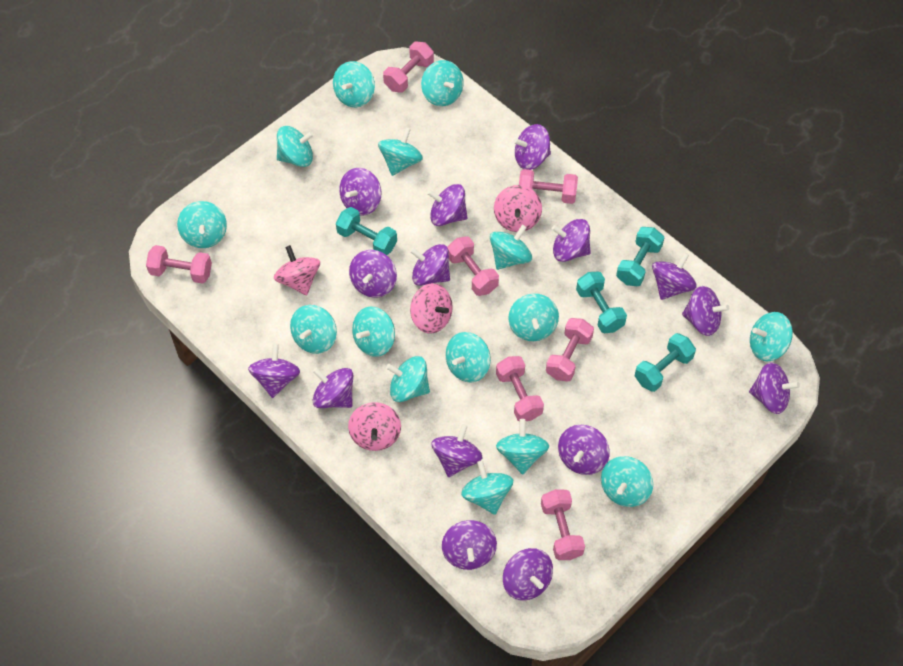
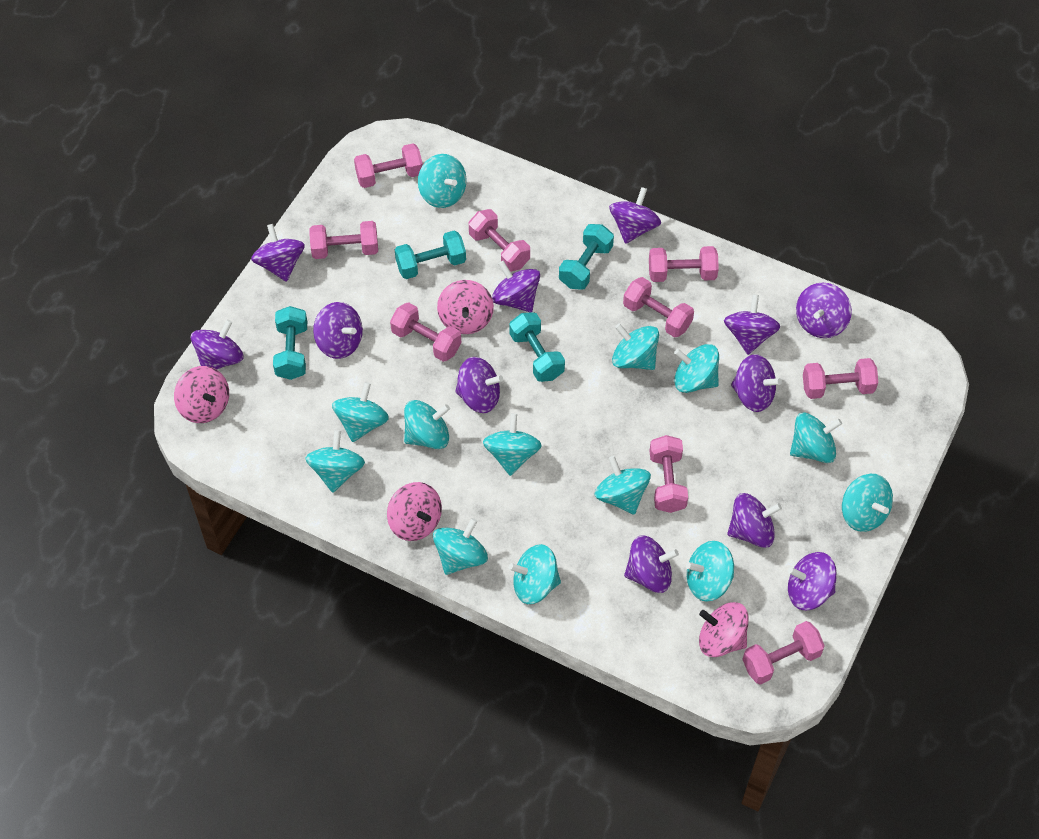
pink dumbbell: [146,245,212,284] [383,42,434,93] [447,236,499,296] [496,356,544,421] [519,169,578,204] [541,489,585,560] [546,318,594,382] = 7 -> [309,221,378,259] [354,143,423,188] [390,302,461,362] [468,209,530,272] [623,277,694,338] [649,246,719,282] [650,435,688,513] [742,621,825,685] [803,358,878,399] = 9
purple spinning top: [248,344,300,398] [312,368,353,408] [339,168,382,216] [349,250,397,298] [410,244,450,286] [427,184,468,226] [431,424,483,477] [442,520,497,570] [503,548,553,600] [513,124,551,170] [552,219,591,262] [558,425,610,475] [652,252,697,300] [682,286,729,336] [749,362,800,414] = 15 -> [191,320,244,370] [251,224,305,282] [313,302,363,359] [455,357,503,413] [492,261,540,312] [609,187,661,244] [624,535,679,593] [724,294,780,355] [727,493,782,548] [731,354,782,412] [788,552,837,610] [796,283,852,338] = 12
turquoise spinning top: [177,201,227,248] [277,126,314,167] [290,305,337,354] [333,61,375,107] [352,306,395,357] [378,127,423,176] [386,356,430,402] [421,60,464,107] [446,332,491,383] [461,460,513,515] [490,225,532,270] [496,419,549,475] [508,294,559,341] [601,456,653,507] [750,312,793,361] = 15 -> [305,430,365,493] [332,382,389,442] [404,400,450,449] [418,154,467,208] [433,518,488,575] [483,413,542,476] [508,544,561,604] [595,456,651,515] [612,323,659,370] [674,344,719,393] [686,541,734,602] [790,412,842,463] [842,474,893,532] = 13

